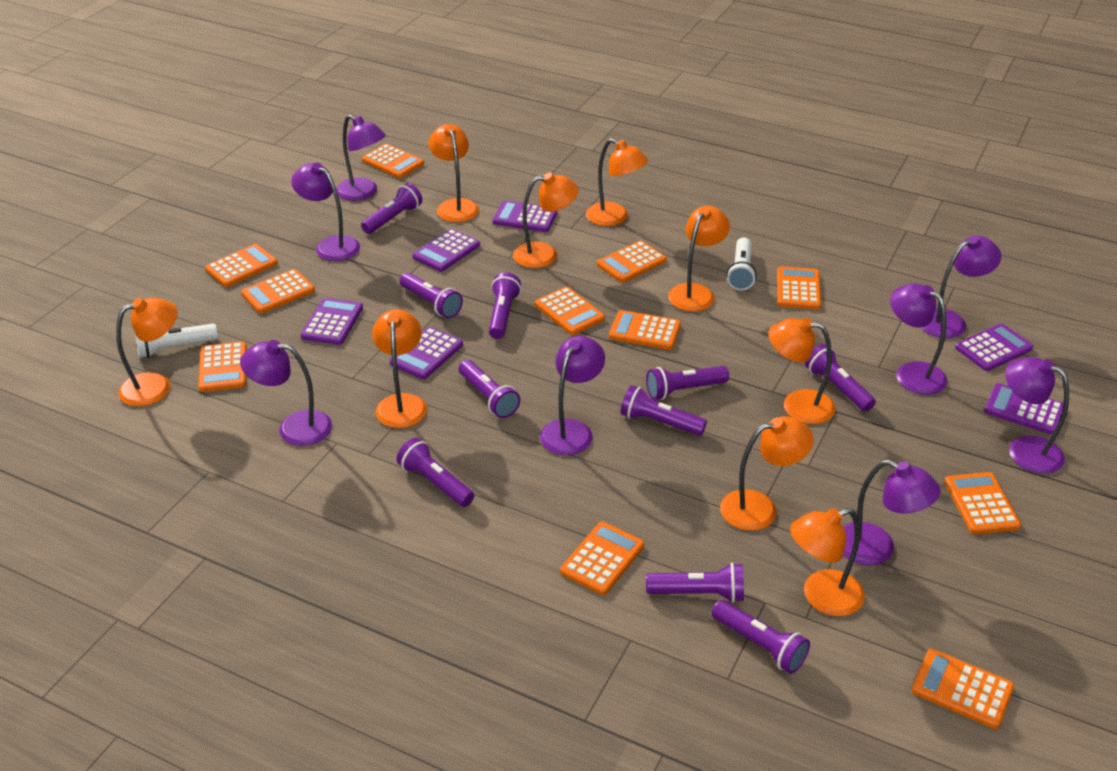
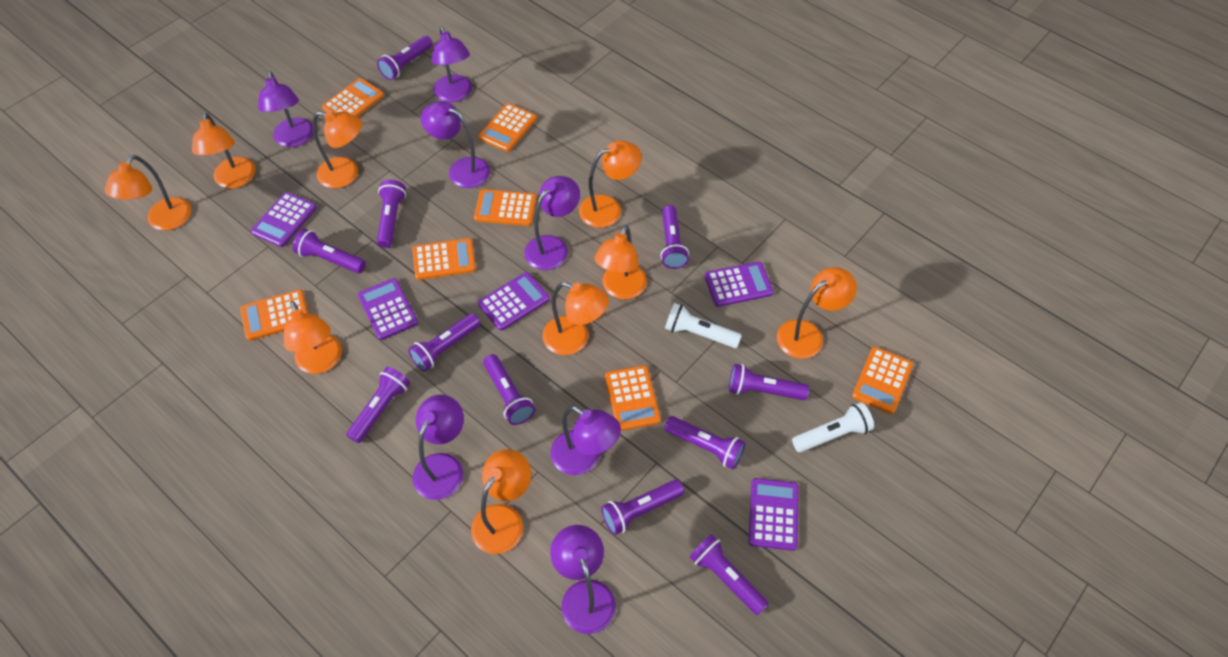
orange calculator: [198,341,247,392] [205,244,278,287] [241,269,315,314] [362,144,424,178] [535,287,605,335] [560,522,644,595] [597,240,667,283] [609,310,681,350] [777,266,821,309] [911,649,1014,729] [944,472,1021,534] = 11 -> [240,289,308,341] [322,78,384,117] [413,238,476,280] [474,189,537,226] [479,103,537,152] [605,365,661,431] [852,347,913,414] = 7
purple calculator: [300,298,363,345] [390,327,463,379] [412,228,480,272] [493,200,557,232] [955,323,1033,371] [984,383,1064,435] = 6 -> [251,192,317,247] [358,278,418,340] [478,272,550,331] [704,261,774,307] [749,478,799,551] = 5
purple flashlight: [361,183,423,234] [396,438,474,507] [400,273,463,318] [459,360,520,418] [489,272,521,339] [620,385,707,436] [646,366,729,400] [646,563,744,603] [711,600,810,674] [805,344,876,412] = 10 -> [293,229,366,273] [347,367,410,443] [377,36,433,80] [377,180,406,248] [408,313,480,372] [483,354,535,425] [601,480,684,535] [660,205,689,269] [664,416,745,469] [690,534,769,615] [729,364,809,400] = 11
purple lamp: [240,340,332,446] [291,163,360,261] [336,115,386,201] [540,336,605,455] [843,460,940,565] [890,283,947,395] [921,235,1001,338] [1005,357,1069,474] = 8 -> [258,71,313,147] [413,395,464,500] [421,101,490,188] [432,26,472,102] [524,176,580,270] [550,525,616,634] [551,406,621,475] = 7

